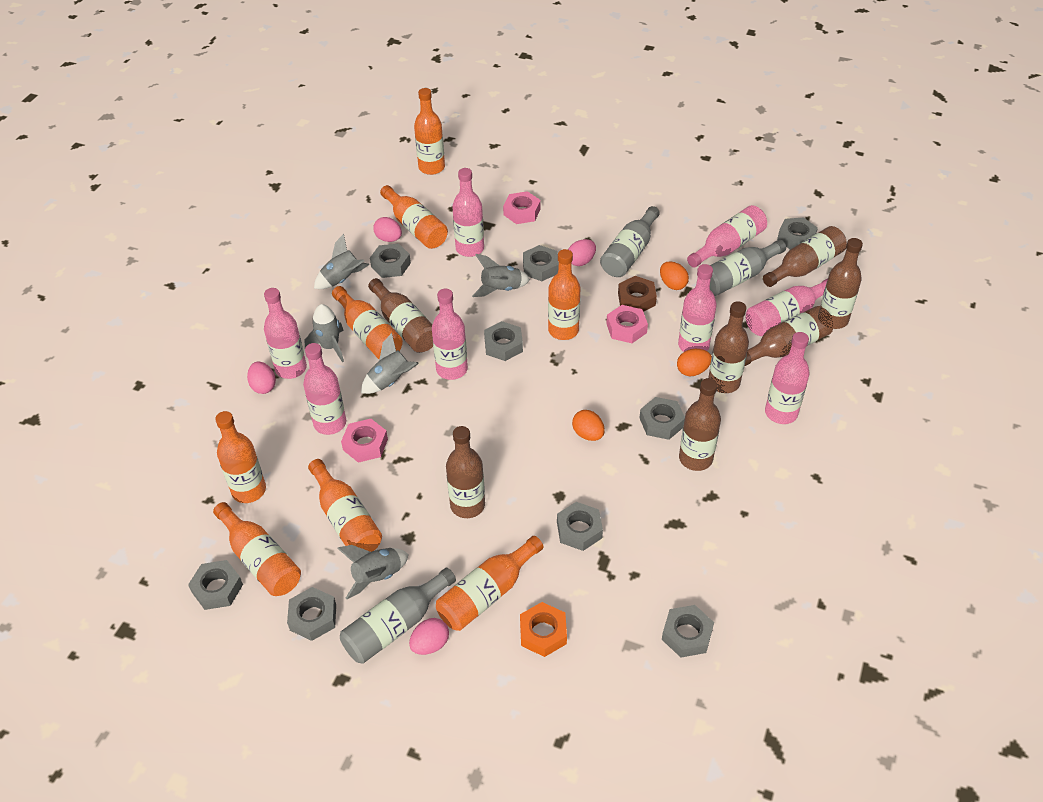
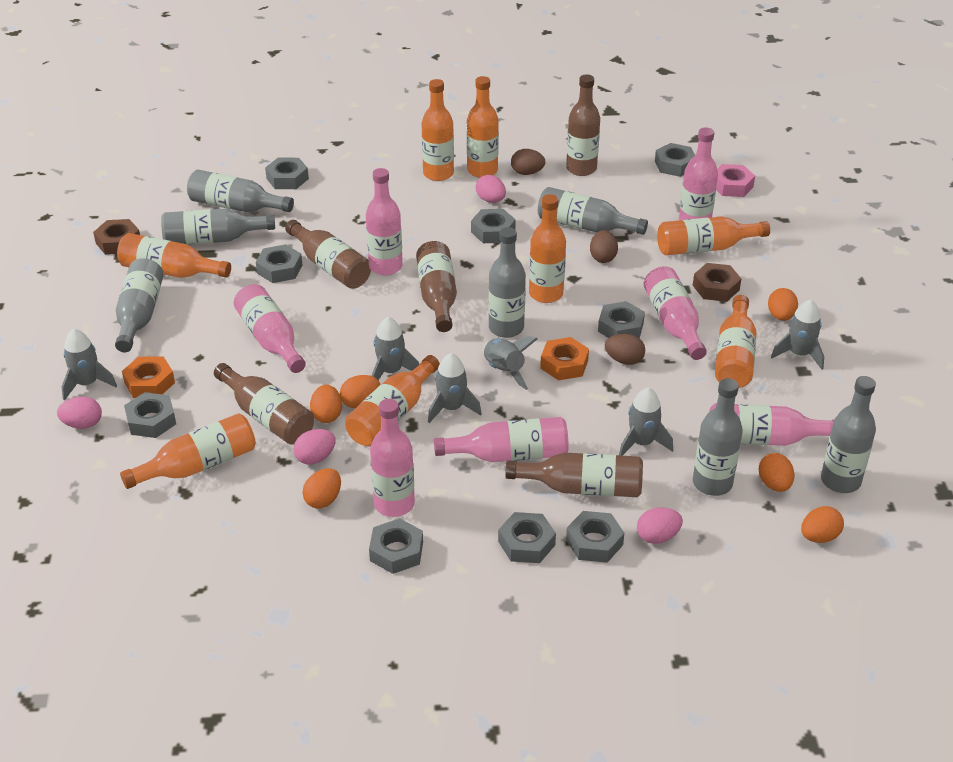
brown bottle: [368,278,433,353] [446,426,485,518] [679,378,721,471] [708,301,749,393] [745,306,833,366] [763,226,847,287] [821,238,863,329] = 7 -> [214,363,314,445] [285,220,371,289] [416,241,457,332] [505,452,643,497] [566,74,600,176] = 5
brown egg: none = 0 -> [511,149,545,175] [590,230,618,263] [605,334,645,365] = 3
brown nut: [618,276,657,312] = 1 -> [93,219,140,255] [693,263,741,302] = 2
grey bottle: [340,568,456,664] [600,206,659,277] [710,240,786,296] = 3 -> [115,258,164,352] [161,209,275,245] [187,170,294,212] [488,227,526,338] [538,187,648,235] [693,378,743,496] [821,376,876,493] = 7
grey rocket: [305,304,344,362] [314,234,369,289] [337,545,409,599] [361,333,419,394] [472,254,530,297] = 5 -> [61,329,117,401] [372,317,419,380] [428,353,482,423] [483,336,537,390] [619,387,673,456] [771,300,824,370] = 6
orange egg: [572,410,605,441] [660,261,689,290] [677,349,712,376] = 3 -> [302,468,341,508] [310,384,342,423] [340,375,380,408] [758,453,794,492] [768,288,798,321] [801,506,844,543] = 6
orange nut: [520,602,567,657] = 1 -> [122,357,175,398] [540,337,589,380] = 2
pink bottle: [264,288,307,379] [303,343,346,435] [432,289,468,380] [452,168,484,257] [678,264,717,352] [687,205,767,268] [746,279,828,336] [765,332,810,424] = 8 -> [234,284,306,373] [366,168,403,275] [370,399,415,517] [434,417,569,462] [644,266,707,360] [679,127,718,220] [709,403,834,446] = 7
pink nut: [341,419,388,463] [503,191,540,224] [606,305,648,343] = 3 -> [716,164,755,197] = 1

